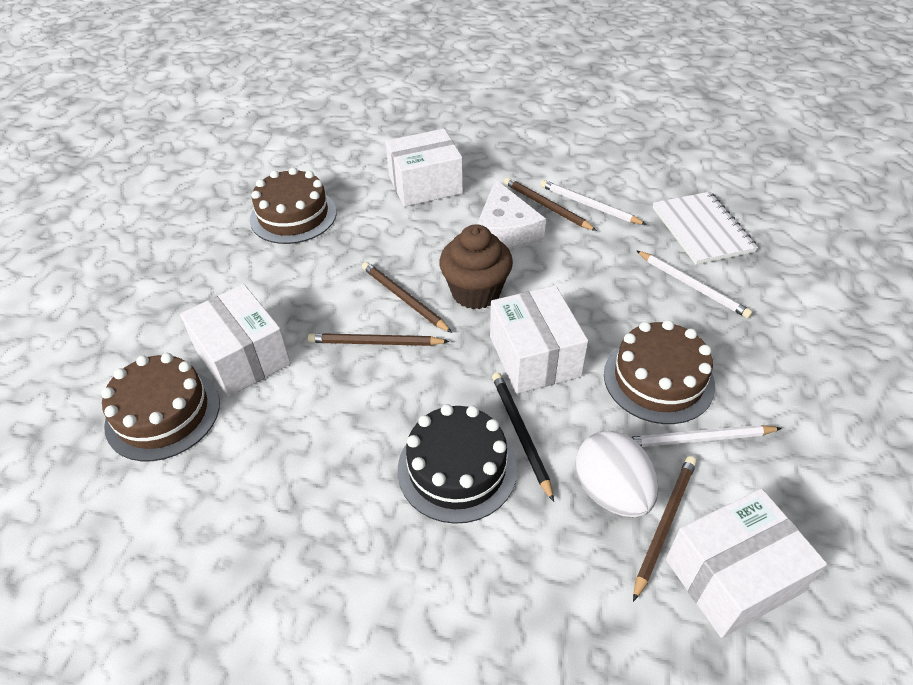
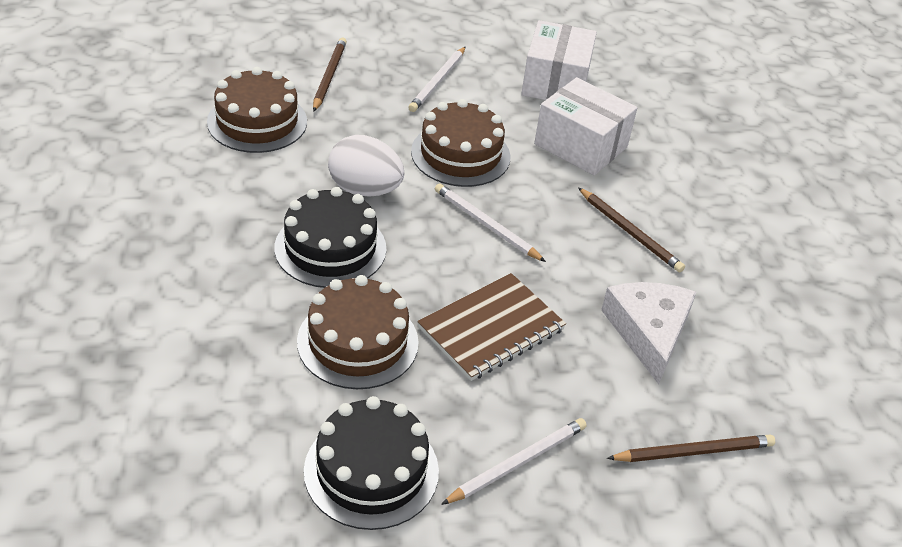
black cake: [398,404,517,524] = 1 -> [274,187,386,288] [304,396,439,530] = 2
black pencil: [492,372,554,502] = 1 -> none = 0
brown cupcake: [439,224,513,309] = 1 -> none = 0
brown notebook: none = 0 -> [417,273,566,381] = 1
brown pencil: [308,333,450,346] [362,262,452,333] [504,177,597,231] [633,456,697,602] = 4 -> [313,38,347,112] [578,187,685,272] [607,435,775,462] = 3
white box: [180,284,291,397] [385,129,463,207] [490,285,588,394] [666,488,827,638] = 4 -> [521,20,597,100] [534,77,637,175] = 2
white notebook: [653,192,758,265] = 1 -> none = 0

